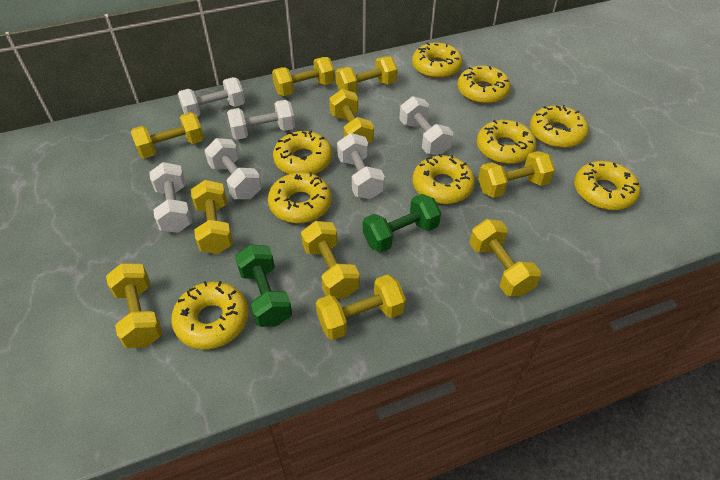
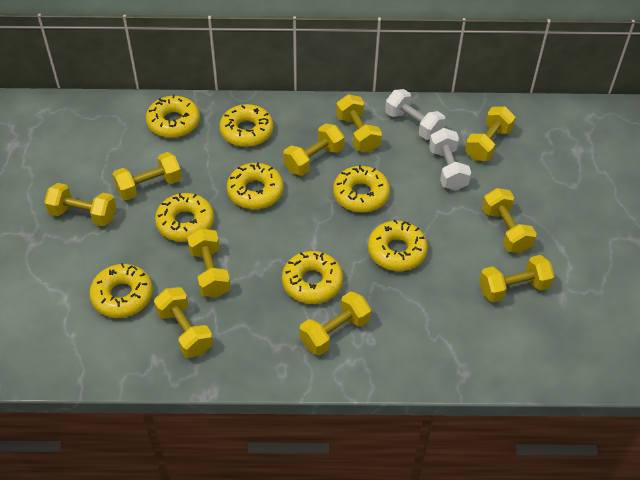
green dumbbell: [235,244,292,327] [363,194,441,252] = 2 -> none = 0
white dumbbell: [149,162,192,233] [178,77,245,117] [204,138,262,199] [227,100,295,140] [337,133,385,199] [399,96,453,156] = 6 -> [385,89,445,140] [429,128,471,191] = 2
yellow donut: [171,281,248,349] [268,172,332,223] [273,130,333,174] [412,42,463,79] [412,154,475,204] [457,66,511,104] [477,120,536,164] [530,105,589,148] [574,161,640,210] = 9 -> [89,263,153,318] [146,95,200,138] [155,193,214,242] [219,104,274,147] [227,162,284,210] [282,251,343,304] [333,165,390,213] [368,220,428,271] = 8

